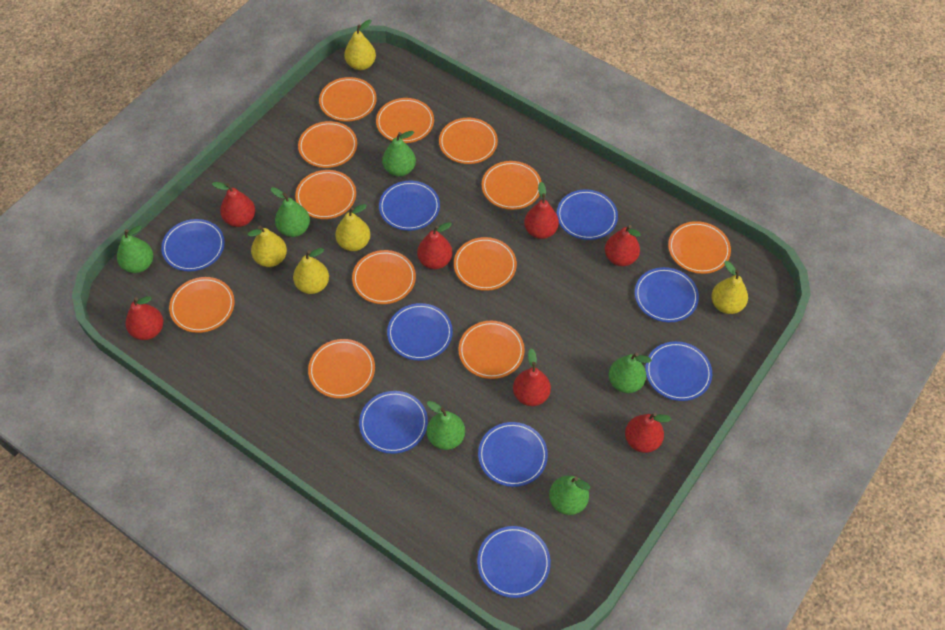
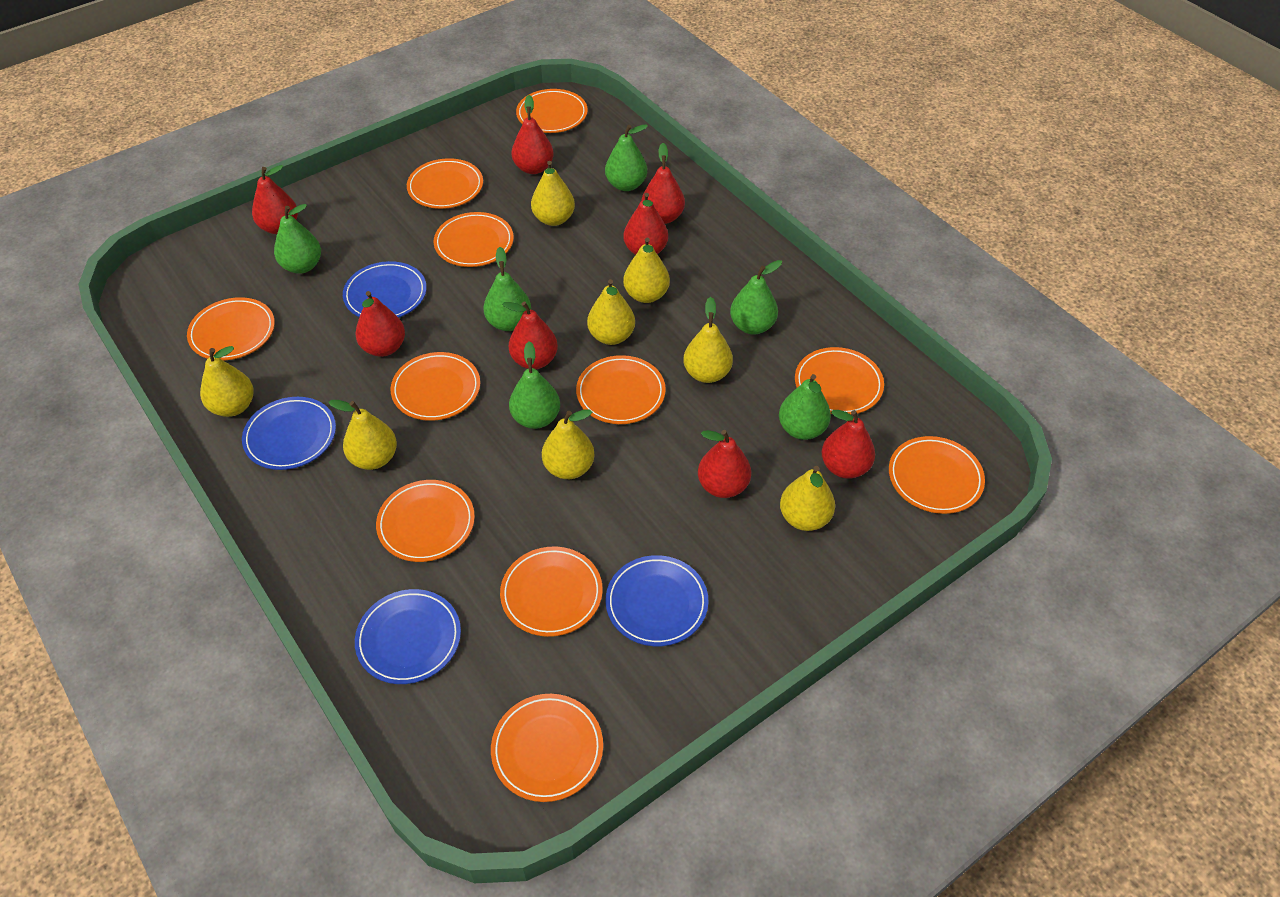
blue plate: [161,219,225,271] [359,391,428,454] [379,181,440,231] [387,303,453,361] [477,526,551,598] [478,422,548,487] [557,190,618,240] [635,267,699,322] [645,341,712,401] = 9 -> [242,397,336,470] [343,261,427,318] [355,589,461,684] [606,555,708,646] = 4
orange plate: [169,277,235,333] [295,170,356,219] [298,121,357,168] [308,339,375,399] [319,77,377,122] [352,250,416,304] [376,98,434,143] [439,118,498,164] [454,237,517,291] [458,321,525,379] [482,161,542,210] [668,221,731,274] = 12 -> [187,297,275,360] [376,480,475,562] [391,352,480,421] [407,158,483,209] [434,212,514,267] [491,694,603,802] [500,546,603,637] [516,89,588,133] [576,355,666,424] [795,347,884,415] [889,436,985,514] = 11
red pear: [126,296,163,340] [212,182,255,227] [417,222,452,269] [513,349,551,406] [524,182,559,239] [605,225,641,266] [625,413,671,453] = 7 -> [252,165,298,234] [355,291,405,357] [502,301,558,369] [511,95,554,174] [623,193,668,255] [641,143,685,224] [698,430,751,498] [822,410,875,479] = 8
yellow pear: [248,226,287,267] [293,248,329,294] [335,204,370,251] [344,20,376,70] [711,261,748,314] = 5 -> [200,346,254,417] [329,400,397,470] [531,161,575,226] [542,410,595,479] [587,279,635,345] [623,238,670,303] [683,297,733,383] [780,466,835,531] = 8

